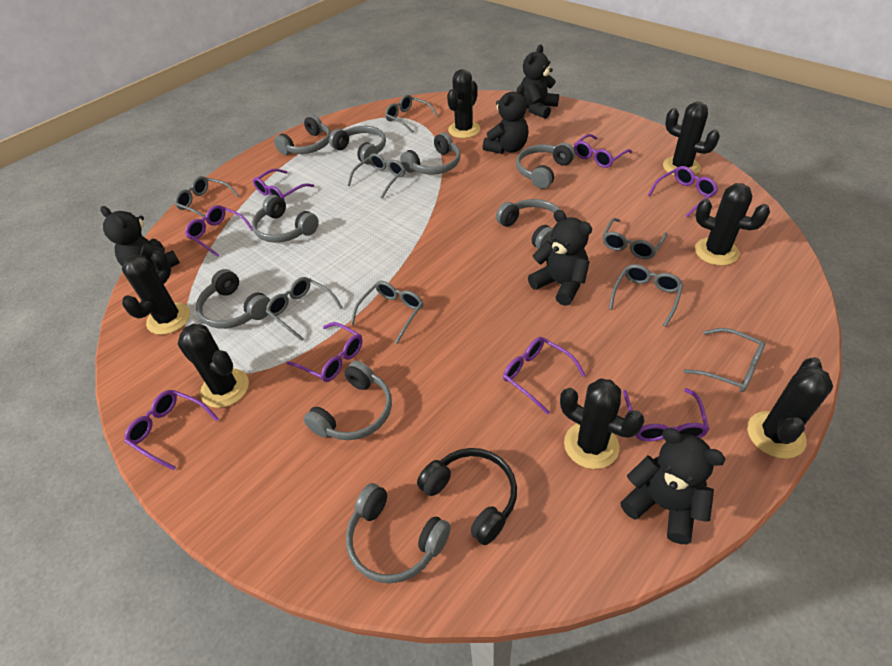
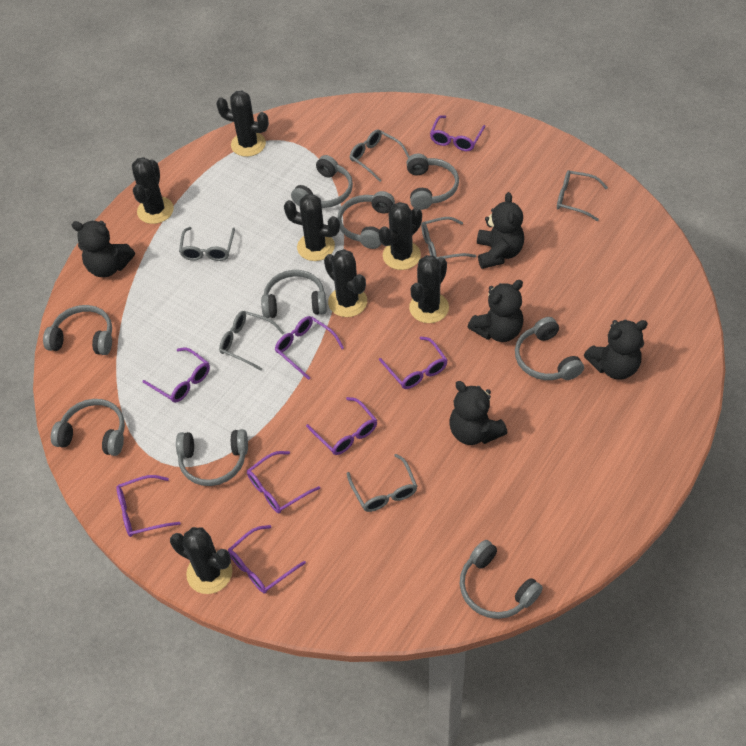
black headphones: [417,448,517,545] = 1 -> none = 0
grey glasses: [175,176,239,217] [266,277,343,341] [348,153,405,199] [351,281,423,344] [385,95,438,133] [602,218,668,259] [609,264,683,327] [684,328,765,392] = 8 -> [179,227,235,261] [219,311,284,371] [347,454,417,512] [350,129,410,182] [421,217,476,259] [557,170,608,221] = 6

